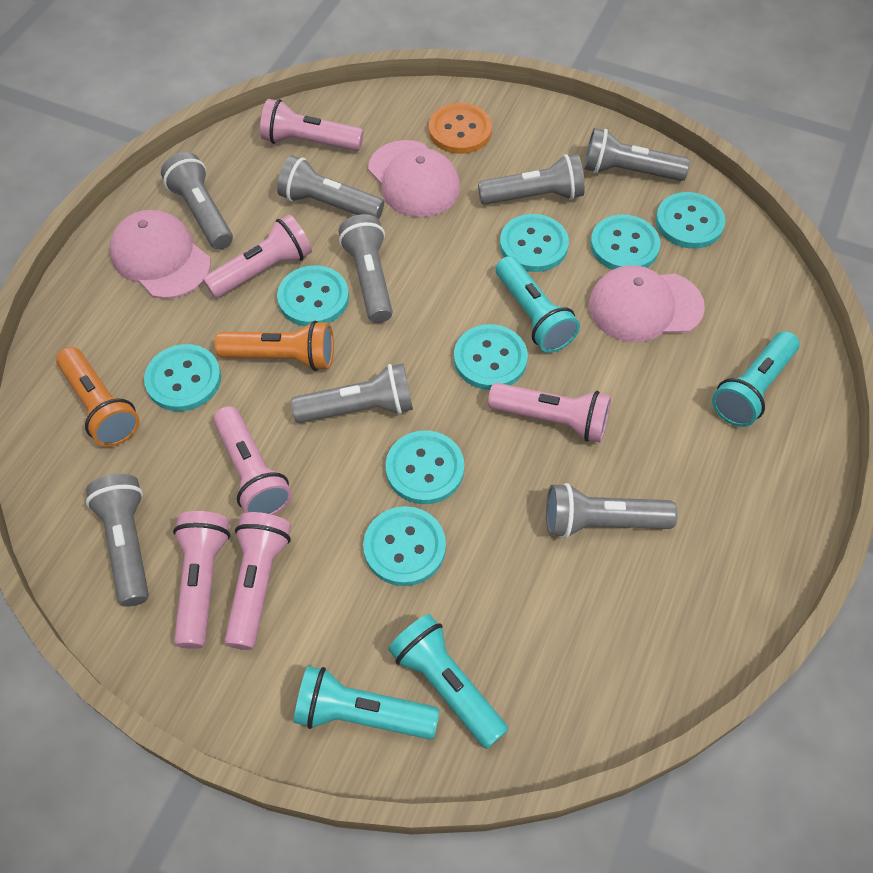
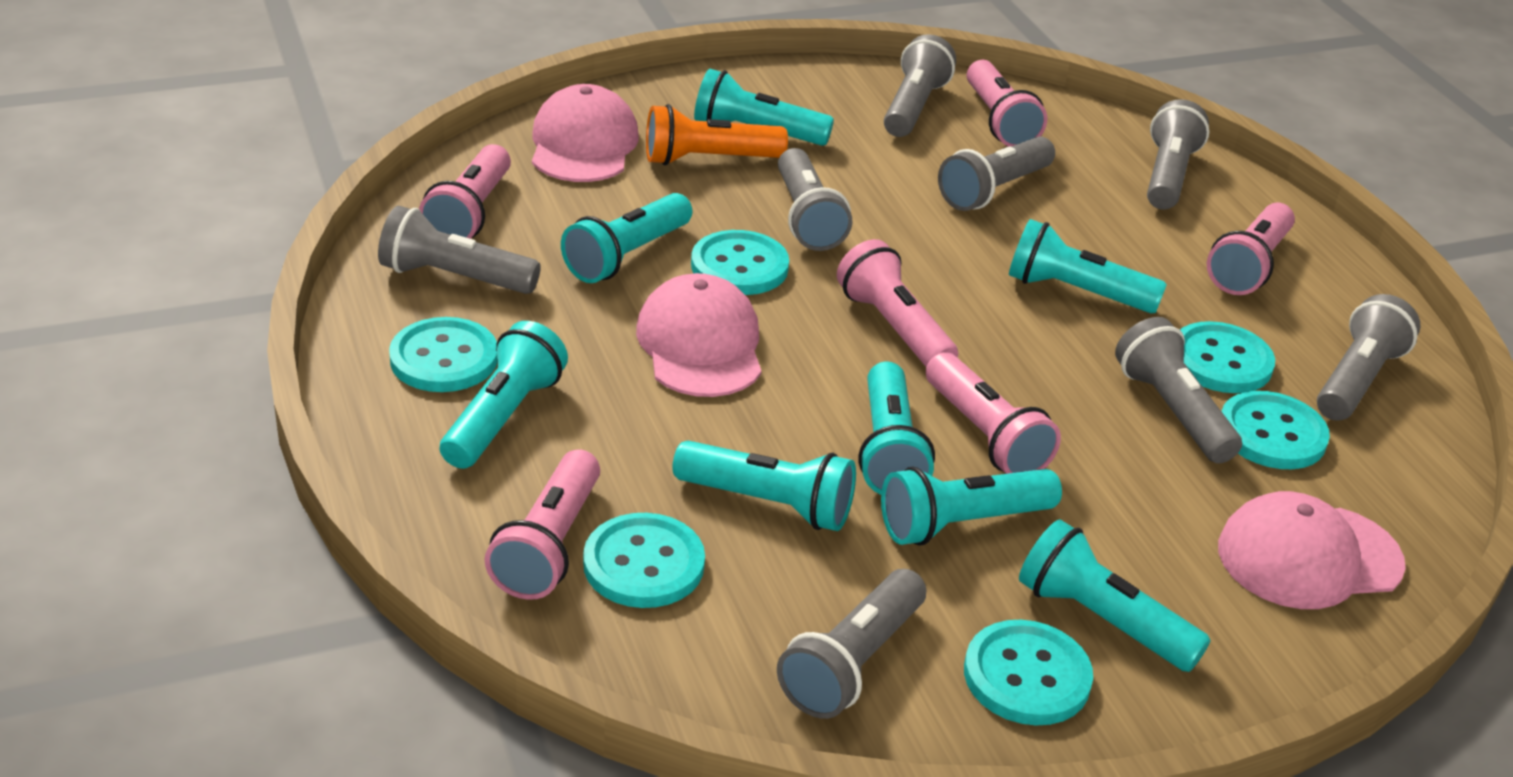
orange button: [429,103,492,154] = 1 -> none = 0
orange flashlight: [56,347,140,447] [215,321,334,371] = 2 -> [646,104,788,165] = 1
turquoise button: [144,344,221,411] [277,265,349,326] [363,506,446,586] [386,431,464,504] [454,324,528,390] [500,214,569,272] [590,214,660,270] [656,192,725,249] = 8 -> [389,317,497,392] [583,513,705,608] [691,230,789,295] [964,620,1093,725] [1180,321,1275,393] [1221,391,1330,469] = 6
turquoise flashlight: [294,666,439,739] [388,614,508,749] [496,256,580,353] [712,331,800,427] = 4 -> [440,321,568,469] [561,193,692,283] [672,441,856,531] [694,69,834,146] [858,361,935,495] [881,466,1062,546] [1009,219,1167,313] [1019,519,1211,672] = 8

